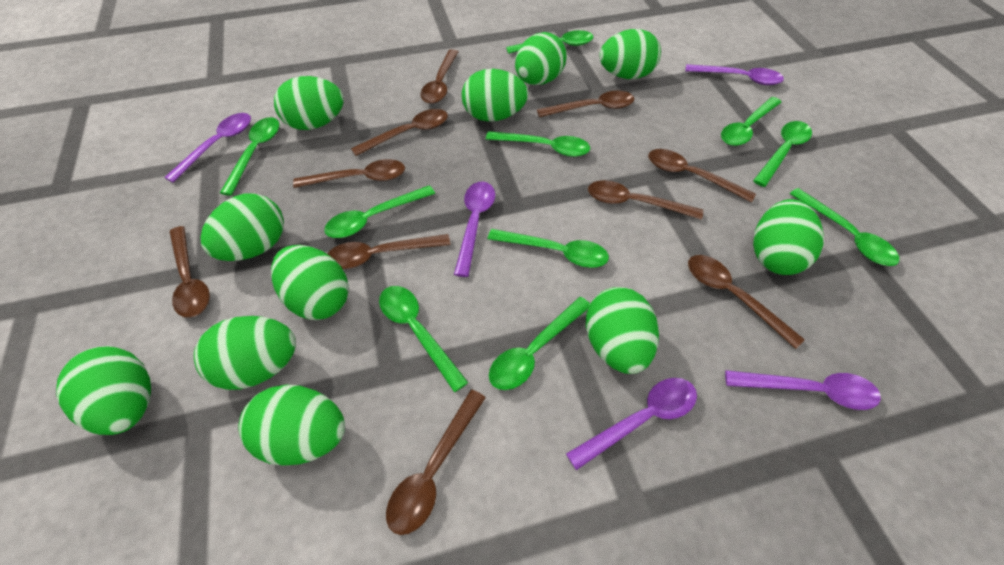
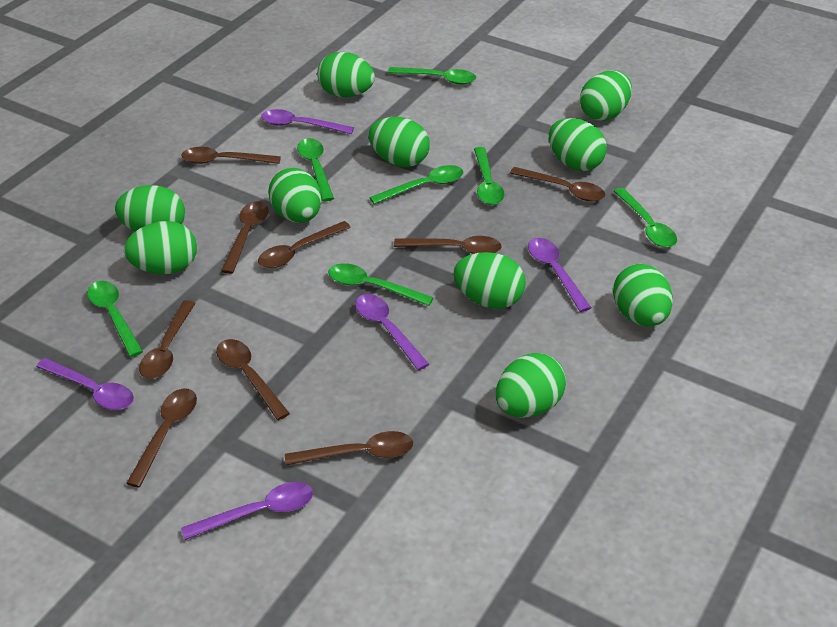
brown spoon: [169,226,210,318] [293,159,405,188] [328,234,451,269] [351,109,448,156] [386,390,486,535] [420,49,458,104] [537,90,634,117] [588,180,703,220] [648,149,756,203] [688,255,805,349] = 10 -> [126,388,197,488] [139,300,196,379] [181,147,281,164] [216,339,290,420] [221,201,268,274] [258,221,351,268] [285,431,413,466] [394,236,502,254] [510,167,605,202] = 9
green egg: [56,346,151,435] [194,316,296,390] [200,193,284,261] [239,384,345,465] [271,245,349,320] [274,76,344,130] [462,69,528,122] [515,32,567,85] [586,287,659,374] [599,29,661,79] [753,199,824,275] = 11 -> [115,185,185,232] [124,221,197,275] [268,168,321,223] [317,52,375,97] [369,117,430,167] [453,252,526,309] [496,353,566,418] [549,118,607,171] [580,71,632,121] [613,264,673,327] = 10
green spoon: [220,117,280,196] [324,185,435,238] [379,286,469,392] [486,131,590,157] [488,229,609,268] [489,297,590,390] [506,30,594,54] [721,97,782,146] [753,121,812,187] [790,188,899,266] = 10 -> [87,281,143,357] [297,138,334,201] [328,263,434,306] [369,165,464,204] [388,67,476,85] [474,147,505,205] [614,188,677,248] = 7

